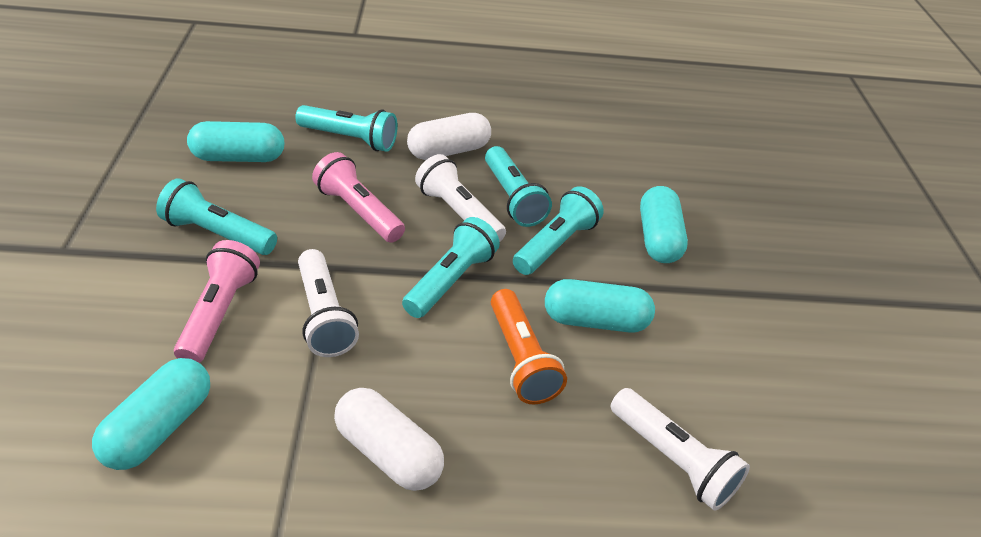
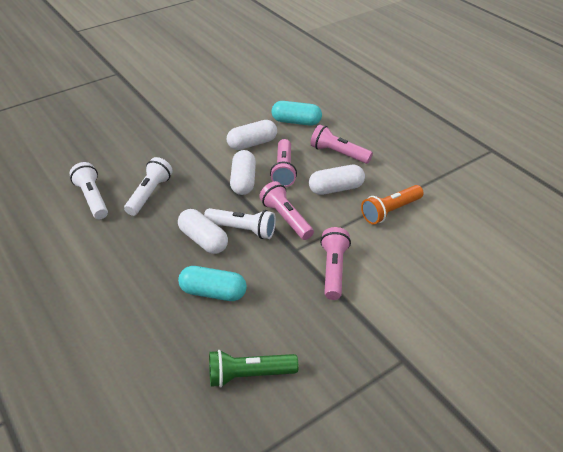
green flashlight: none = 0 -> [209,350,299,388] = 1
pink flashlight: [174,240,260,363] [312,152,405,243] = 2 -> [259,181,314,240] [270,139,297,187] [310,124,373,164] [320,227,351,300] = 4
turquoise capsule: [92,358,210,470] [187,121,284,162] [545,279,655,333] [640,186,688,263] = 4 -> [178,266,247,301] [272,101,322,126] = 2
turquoise flashlight: [156,178,277,255] [295,105,398,152] [402,217,500,318] [485,146,552,227] [513,186,604,275] = 5 -> none = 0
white capsule: [334,388,444,491] [407,113,491,160] = 2 -> [178,209,228,254] [227,120,277,150] [230,150,256,195] [309,165,365,195] = 4

